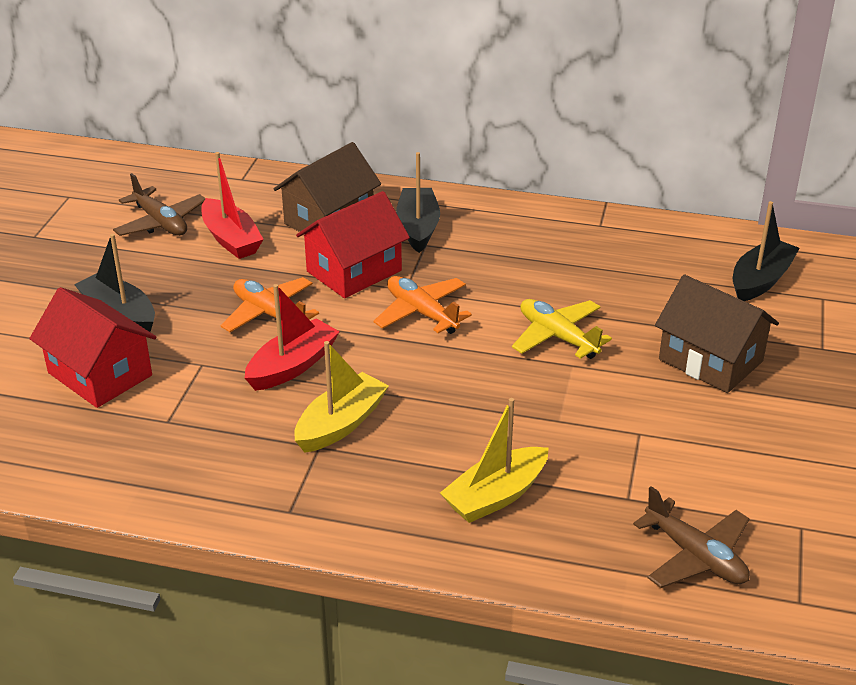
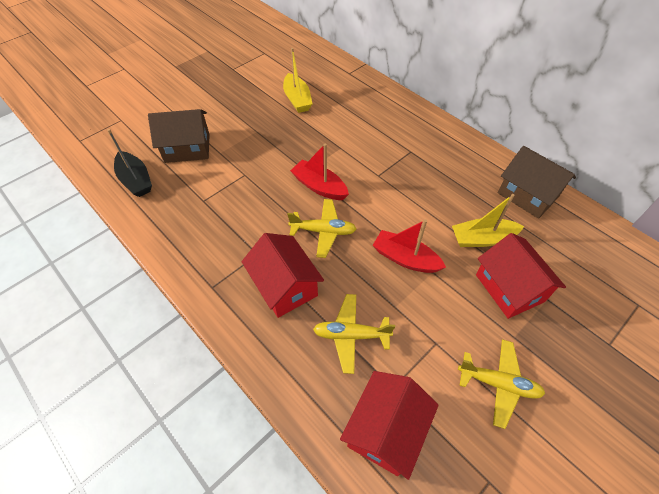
black boat: [74,234,155,332] [396,152,440,253] [733,201,800,301] = 3 -> [107,129,152,197] = 1
brown plane: [113,173,206,236] [633,486,750,588] = 2 -> none = 0
orange plane: [221,277,319,332] [373,276,472,334] = 2 -> none = 0
red house: [29,287,156,408] [296,191,410,298] = 2 -> [242,233,324,318] [340,371,439,480] [476,233,566,319] = 3
yellow plane: [512,299,612,359] = 1 -> [287,199,357,258] [313,294,395,374] [458,339,545,429] = 3

